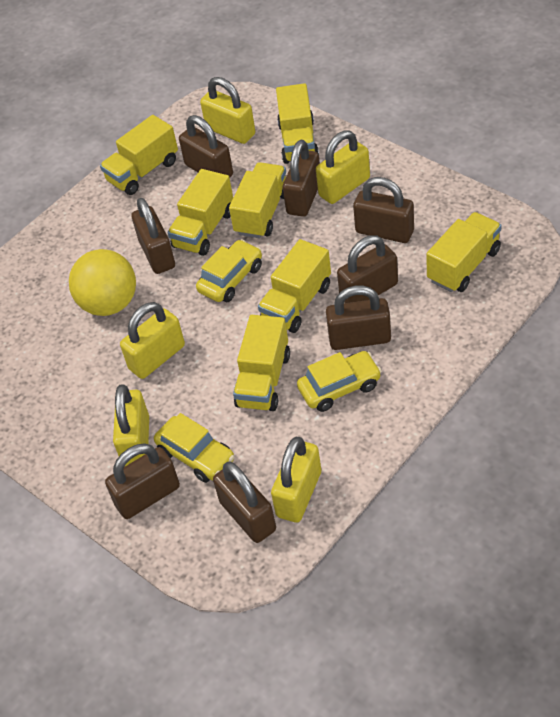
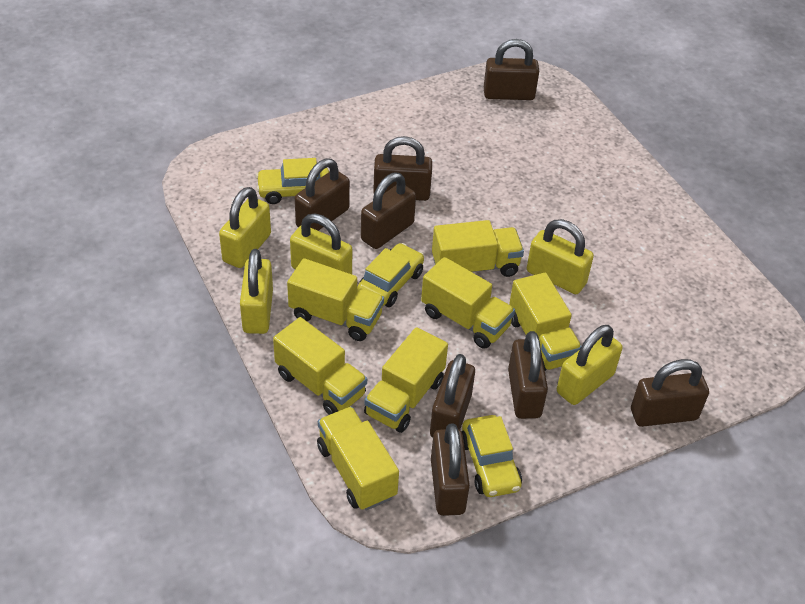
yellow ball: [69,249,136,316] = 1 -> none = 0

